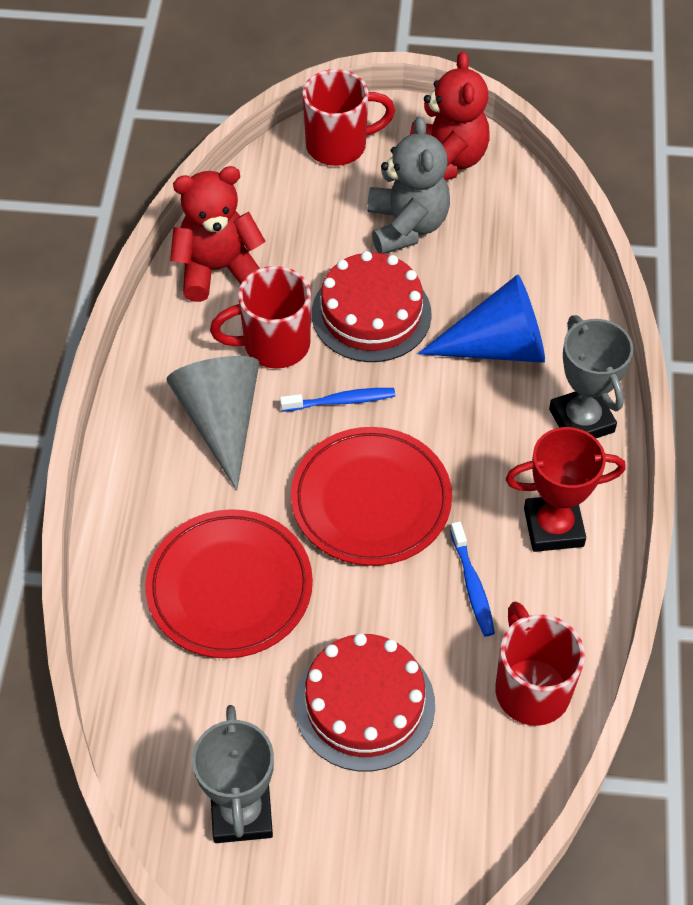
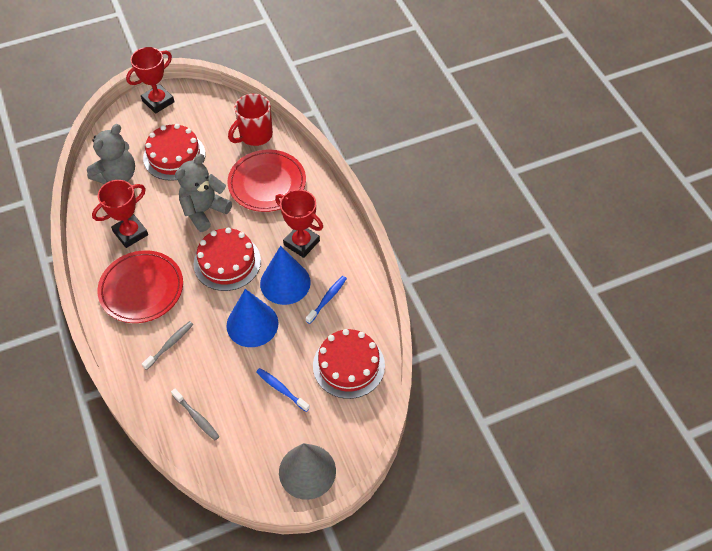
blue cone: [418,275,545,363] = 1 -> [226,289,279,347] [260,246,311,305] = 2
grey teddy bear: [367,116,450,254] = 1 -> [87,124,135,184] [175,154,232,232] = 2
grey toothbrush: none = 0 -> [142,321,193,370] [171,389,220,440] = 2
grey trophy: [192,705,274,843] [549,315,633,438] = 2 -> none = 0
red cake: [294,633,435,771] [312,251,432,362] = 2 -> [143,124,205,181] [194,228,261,291] [313,329,385,399] = 3
red mug: [210,266,311,369] [302,69,395,166] [495,601,585,726] = 3 -> [228,94,273,146] = 1
red teddy bear: [170,166,266,302] [410,51,490,180] = 2 -> none = 0
red trophy: [506,427,626,552] = 1 -> [92,180,148,248] [126,47,174,114] [275,189,323,258] = 3

